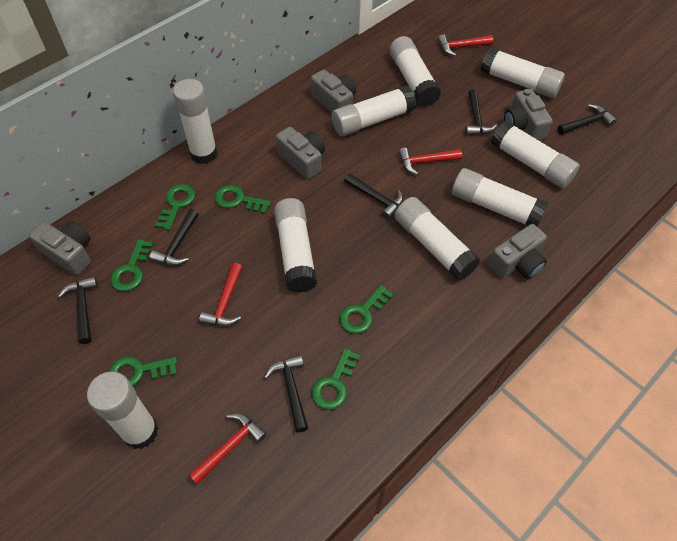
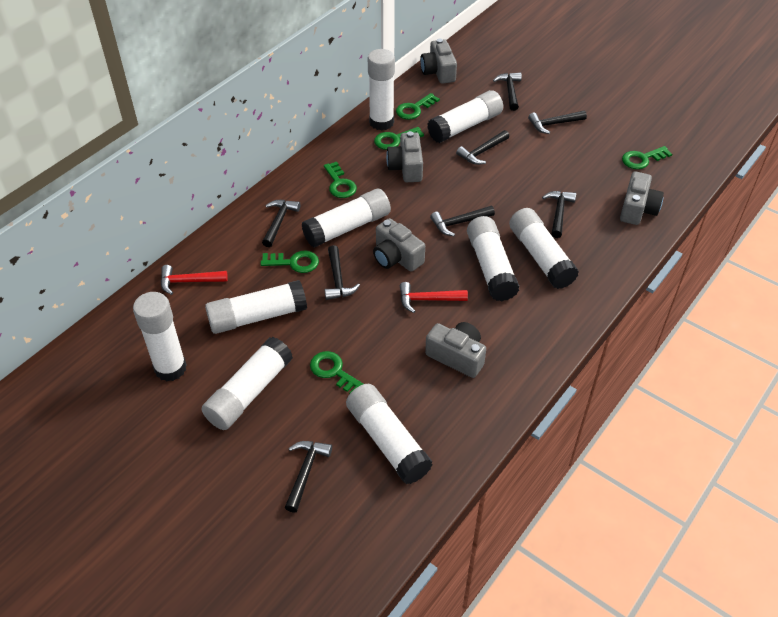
black hammer: [58,276,98,344] [150,209,199,265] [264,354,308,432] [344,173,403,219] [465,89,497,135] [557,104,617,135] = 6 -> [262,200,300,247] [285,441,332,513] [325,245,360,300] [430,206,495,236] [456,130,509,165] [493,72,522,111] [528,111,587,134] [542,191,576,238] = 8
red hammer: [189,413,267,485] [199,263,243,326] [398,148,462,175] [438,34,493,56] = 4 -> [161,265,228,295] [400,282,468,313] = 2

